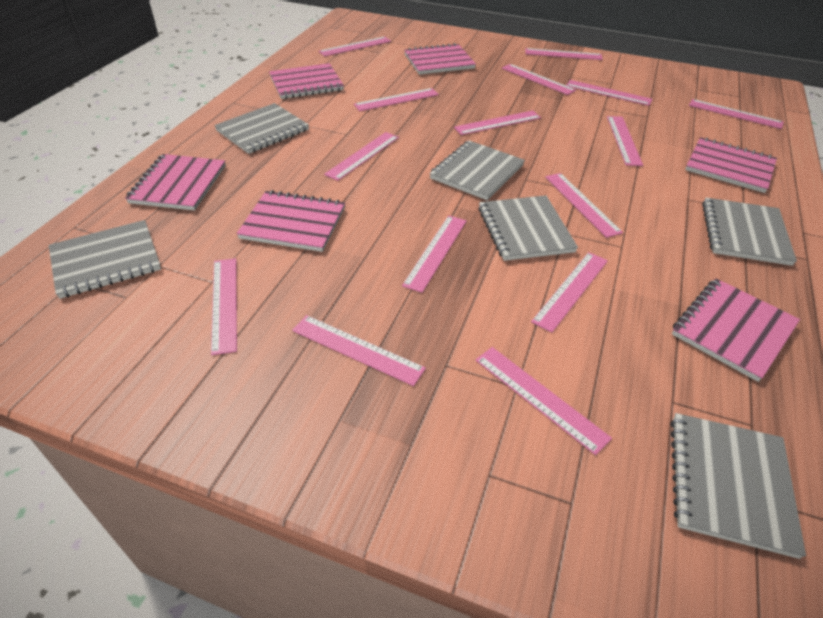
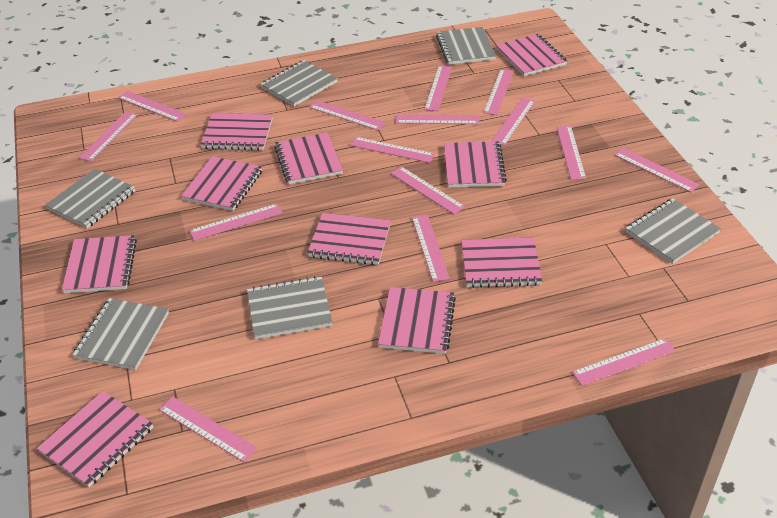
pink notebook: [125,154,226,211] [237,190,345,252] [269,63,344,99] [404,43,476,75] [672,278,800,382] [685,137,777,193] = 6 -> [37,391,153,488] [62,235,137,293] [181,156,262,211] [200,113,273,150] [274,132,343,184] [307,213,391,265] [378,287,456,354] [444,141,507,188] [461,237,542,288] [496,34,567,76] = 10

